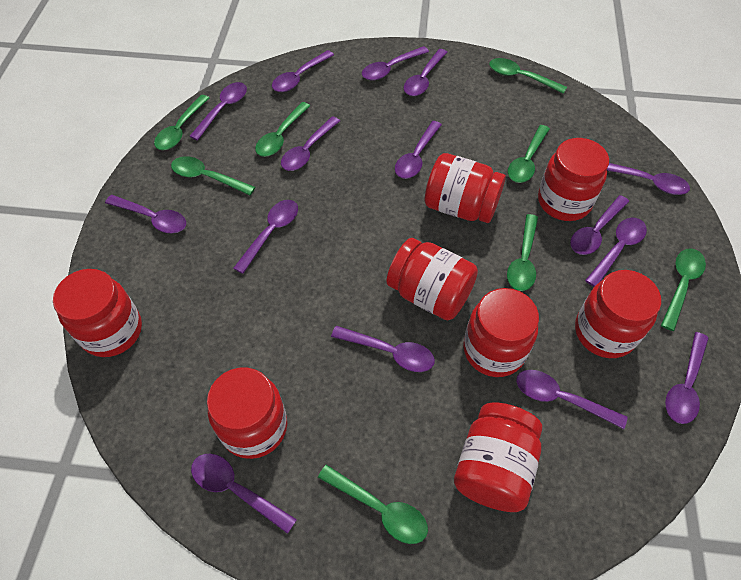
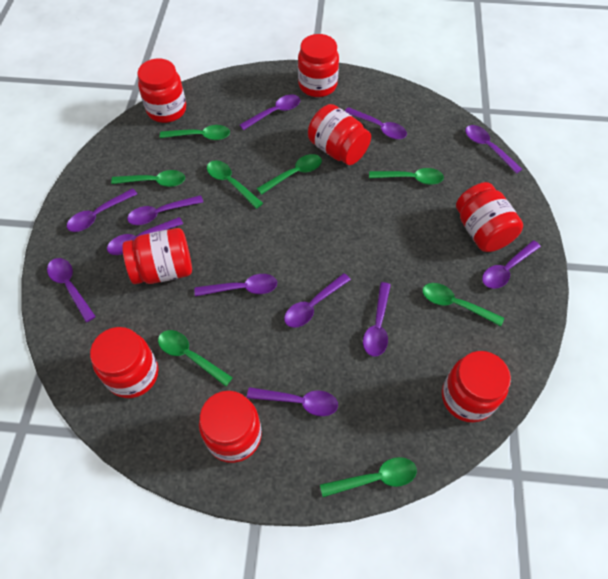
purple spoon: [105,195,186,233] [189,82,247,141] [191,454,297,534] [233,200,298,274] [272,50,334,92] [281,116,340,171] [331,326,435,372] [362,46,429,81] [395,121,442,179] [404,49,448,96] [516,370,627,429] [570,195,629,255] [585,218,647,287] [607,163,690,195] [665,332,709,424] = 15 -> [47,258,96,322] [67,188,137,232] [107,217,183,255] [127,195,203,225] [195,274,277,296] [239,95,300,130] [247,387,338,416] [284,273,351,328] [345,107,407,139] [363,282,391,356] [465,125,522,174] [482,240,541,289] = 12

